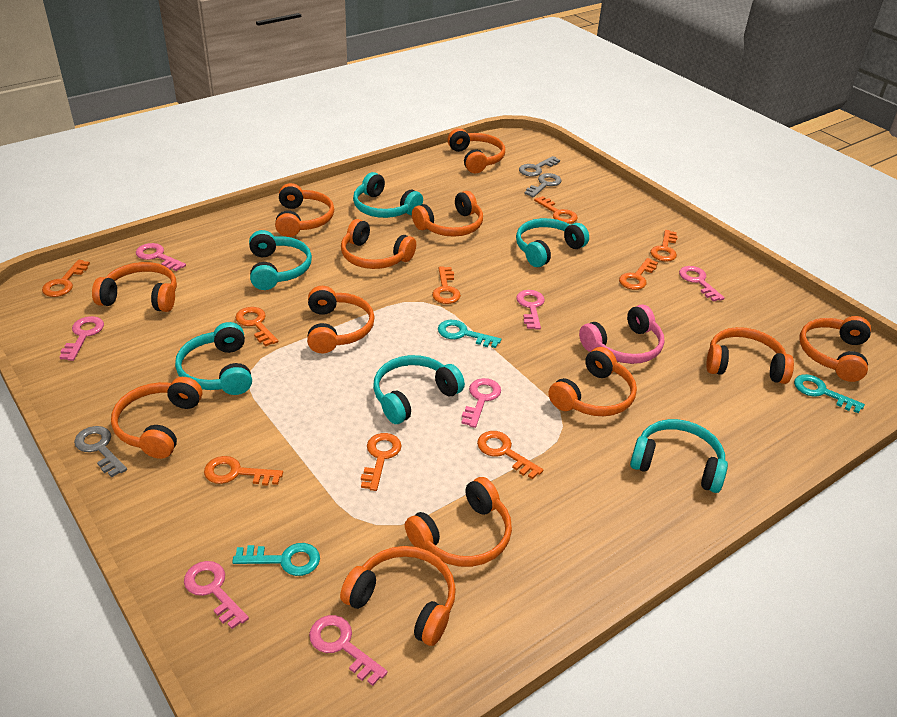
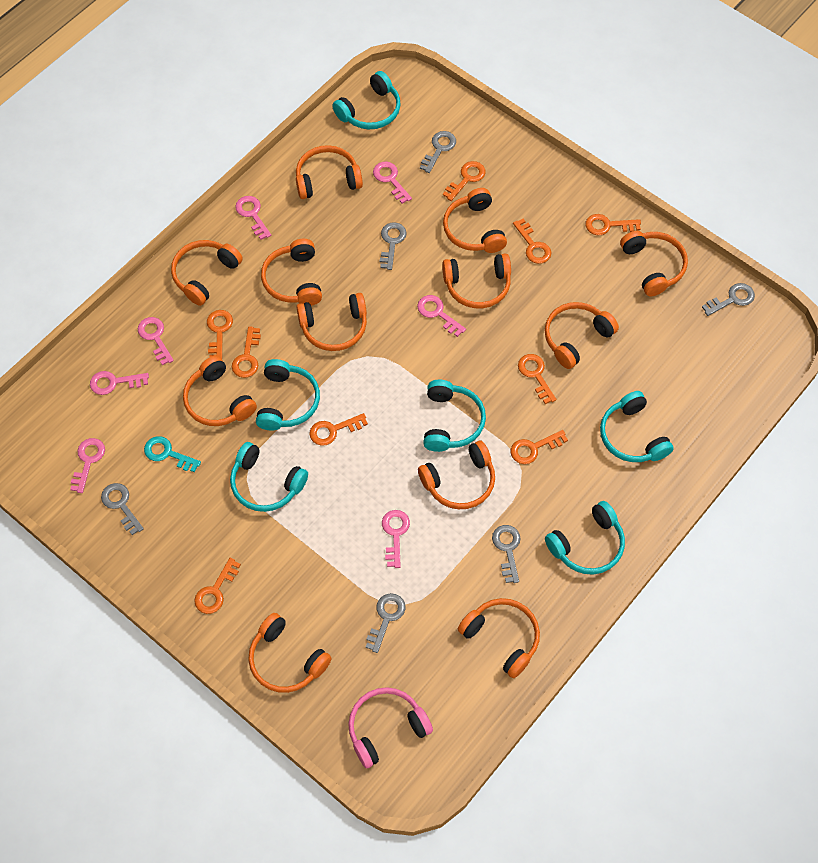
grey key: [74,426,127,477] [519,156,560,177] [524,173,562,198] = 3 -> [101,483,144,535] [366,593,405,653] [380,222,407,270] [420,131,456,173] [492,525,520,583] [702,283,755,316] = 6
turquoise key: [232,543,320,576] [438,320,501,348] [794,374,865,414] = 3 -> [144,436,201,472] = 1

